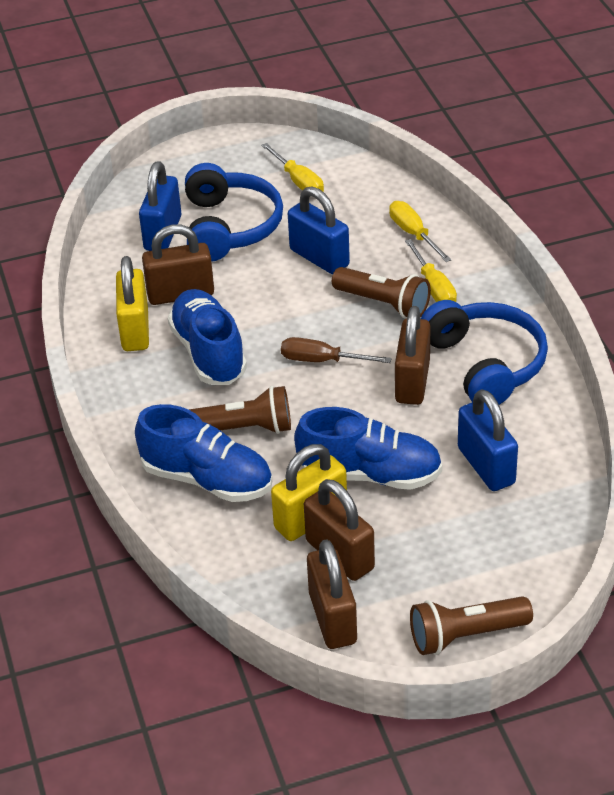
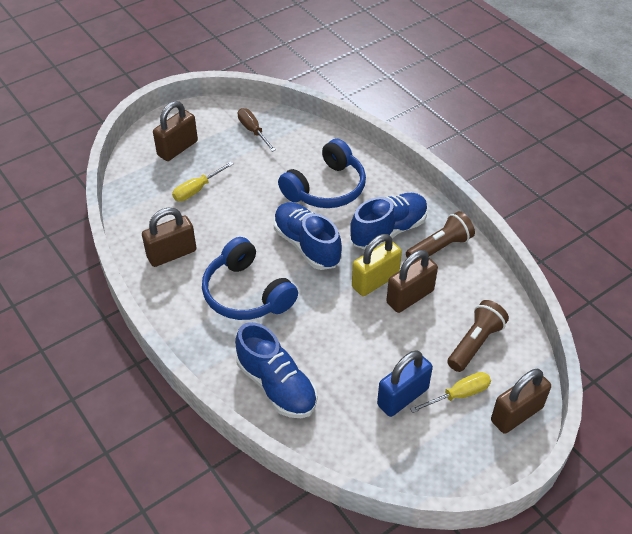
blue padlock: [139,161,181,251] [288,186,350,274] [458,389,518,491] = 3 -> [377,351,433,417] = 1
brown flashlight: [189,386,291,434] [332,267,431,319] [410,596,533,655] = 3 -> [406,211,475,262] [447,300,509,372] = 2
yellow padlock: [116,256,149,351] [271,444,347,541] = 2 -> [352,234,402,296] = 1
yellow screwdriver: [261,143,324,191] [389,201,452,262] [405,239,457,302] = 3 -> [172,162,233,201] [410,372,491,413] = 2

